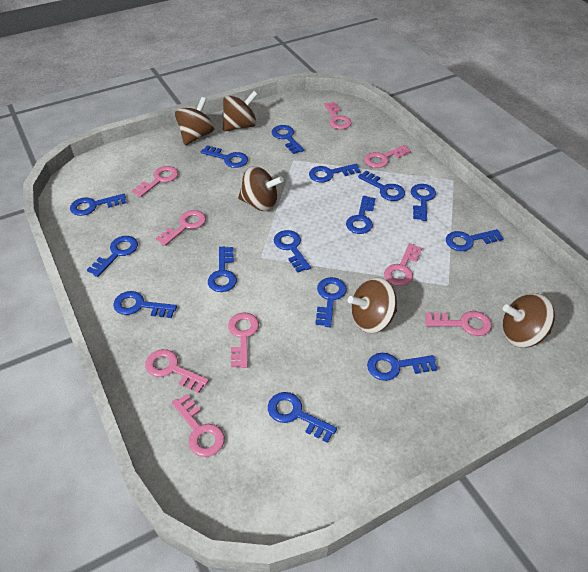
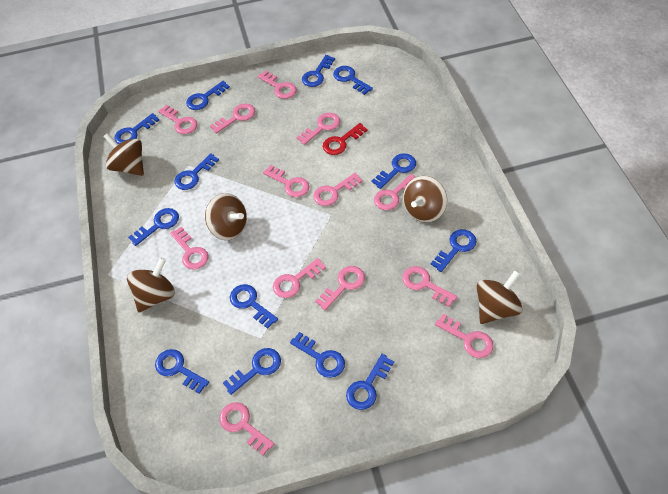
blue key: [70,194,126,216] [87,236,138,277] [113,291,177,318] [201,145,248,168] [208,247,237,292] [268,392,337,443] [272,125,304,154] [274,230,311,273] [309,164,361,182] [315,277,347,327] [346,196,376,234] [358,170,405,201] [367,353,438,381] [411,184,436,221] [446,229,504,251] = 15 -> [115,113,159,144] [128,208,179,246] [155,349,209,394] [175,153,219,190] [186,81,230,110] [223,348,281,395] [230,284,278,329] [290,332,345,378] [302,55,335,87] [333,66,373,95] [346,354,394,410] [371,153,416,189] [431,229,477,272] = 13
pink key: [132,166,178,197] [145,349,209,393] [156,210,206,246] [172,394,225,457] [228,312,259,368] [324,102,352,129] [364,145,411,168] [384,243,422,286] [425,311,492,336] = 9 -> [158,105,197,134] [170,226,209,270] [210,103,255,134] [219,402,274,456] [258,71,297,99] [263,165,309,197] [273,258,326,298] [297,113,340,145] [313,173,362,206] [315,266,365,310] [374,174,415,210] [402,266,457,307] [435,314,493,358] = 13
red key: none = 0 -> [323,123,368,155] = 1

